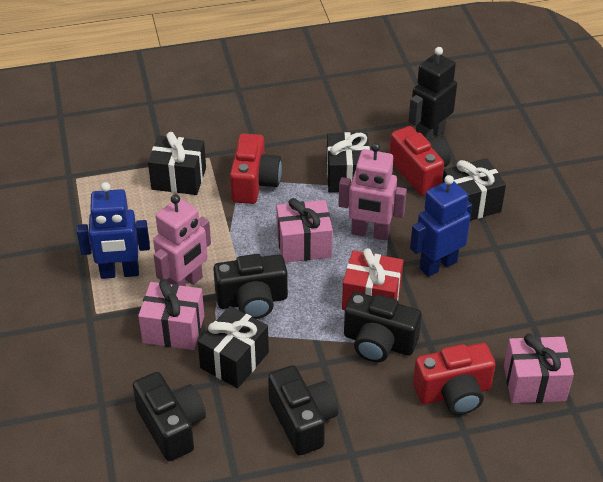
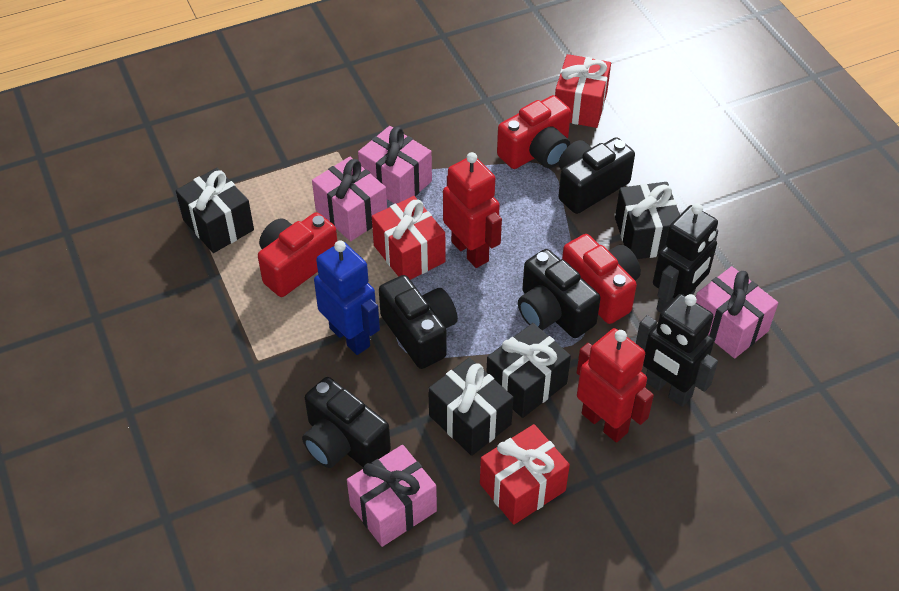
black robot: [409,47,457,140] = 1 -> [636,294,718,407] [653,203,718,313] = 2
blue robot: [77,182,150,279] [410,175,472,277] = 2 -> [314,241,380,355] = 1
pink gift: [138,279,204,350] [276,198,333,262] [504,333,574,403] = 3 -> [312,157,387,241] [347,445,437,547] [358,126,432,204] [696,266,778,359] = 4
pink robot: [153,194,211,286] [338,143,407,240] = 2 -> none = 0
red gift: [342,248,404,310] = 1 -> [372,196,445,280] [480,424,570,525] [555,54,611,128] = 3
red robot: none = 0 -> [443,152,502,268] [576,328,654,442] = 2

